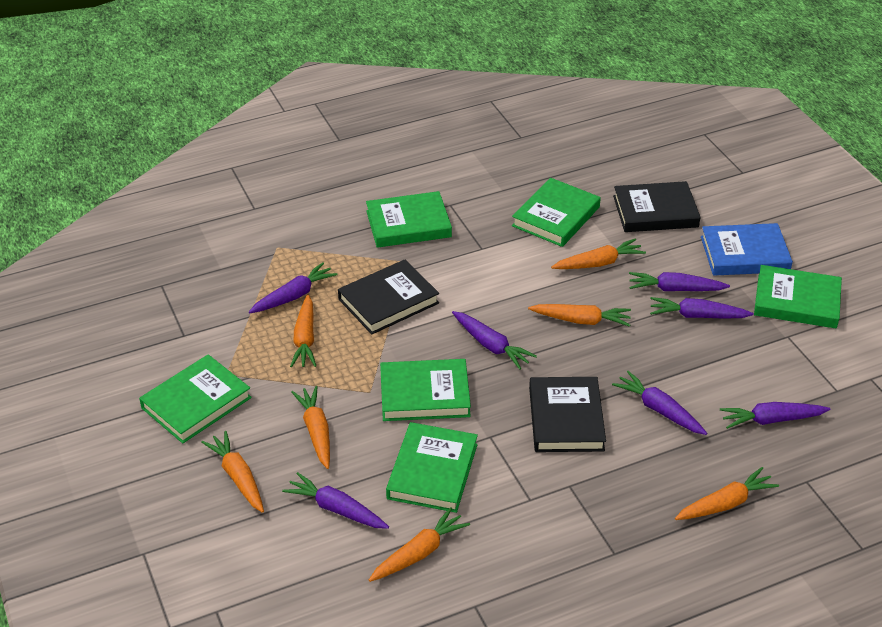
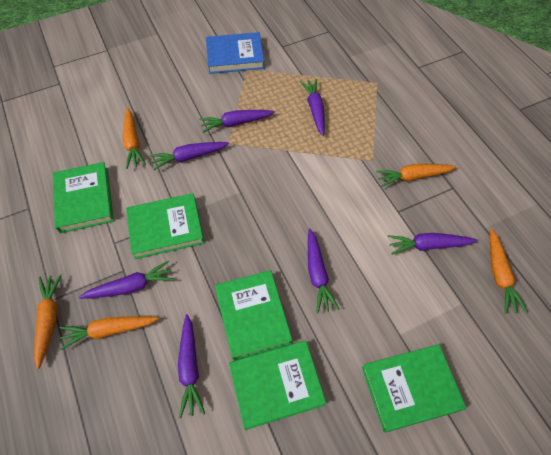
black book: [338,260,439,335] [529,377,606,452] [613,181,701,232] = 3 -> none = 0
green book: [139,354,252,444] [366,191,452,248] [380,359,471,421] [386,422,478,513] [512,178,601,247] [754,265,842,328] = 6 -> [53,162,114,233] [126,193,204,259] [215,270,292,361] [229,341,326,430] [362,344,466,433] = 5
orange carrot: [201,431,264,513] [290,295,316,368] [291,386,330,469] [369,507,470,582] [528,304,631,327] [551,238,646,269] [675,467,779,520] = 7 -> [34,274,62,369] [60,316,159,350] [123,108,146,169] [376,164,456,187] [490,229,528,314] = 5

